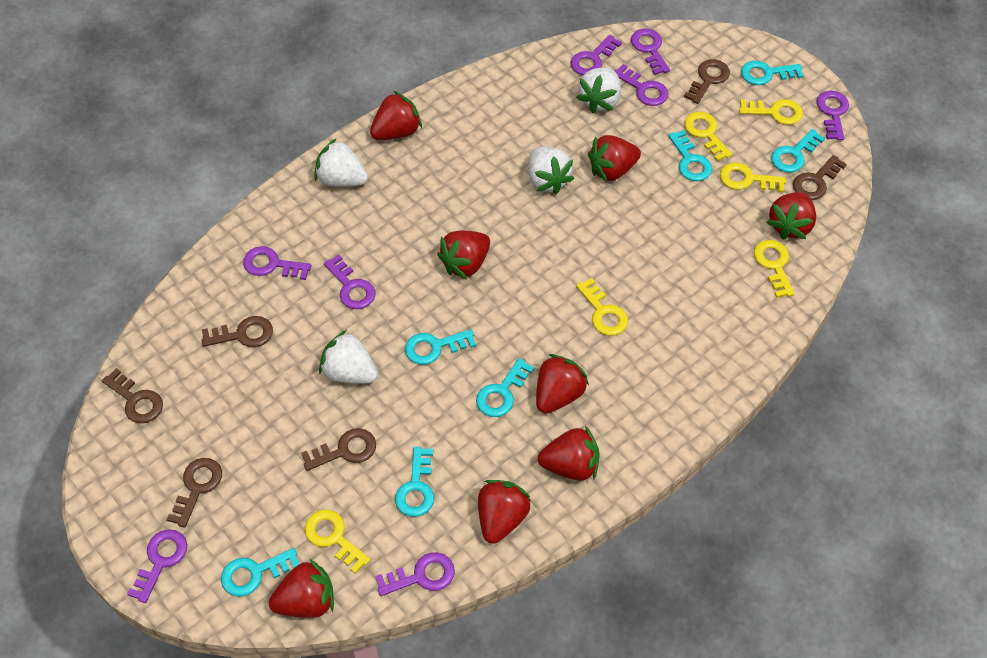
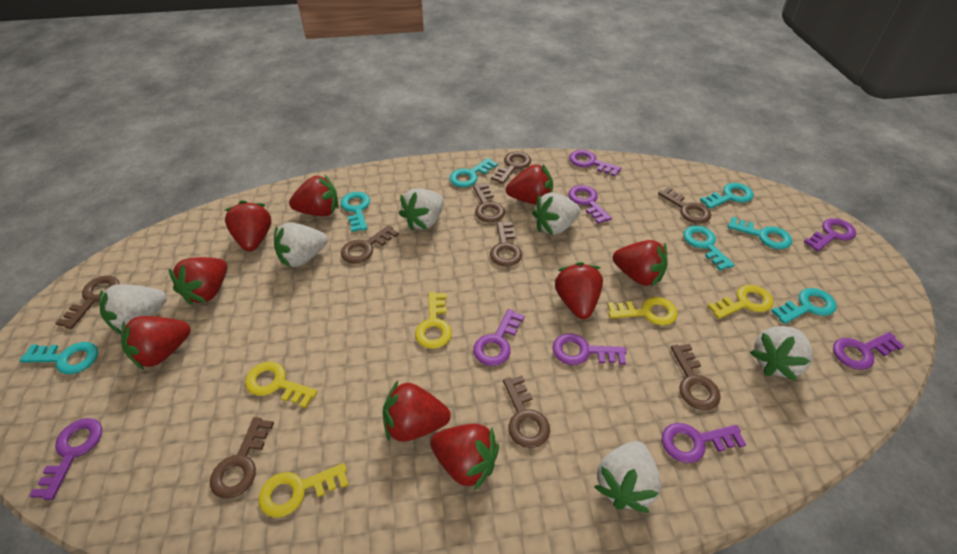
brown key: [102,368,163,423] [167,458,222,528] [201,316,273,347] [301,428,376,471] [684,59,730,104] [793,155,847,200] = 6 -> [55,276,119,329] [210,417,274,499] [341,225,399,264] [473,183,505,222] [490,222,522,267] [491,152,531,184] [503,375,550,448] [658,187,711,224] [671,344,721,410] = 9
red strawberry: [269,559,334,618] [370,91,422,140] [437,230,490,280] [478,480,531,544] [536,354,589,413] [538,426,600,481] [588,135,641,182] [766,192,816,240] = 8 -> [121,316,190,370] [169,257,227,306] [225,200,271,251] [289,174,339,216] [383,381,451,442] [430,424,499,490] [506,164,553,205] [555,262,603,319] [613,240,667,287] = 9
white strawberry: [314,139,368,187] [319,330,378,384] [528,146,574,194] [576,68,621,113] = 4 -> [99,284,167,334] [274,222,328,267] [399,188,444,230] [532,192,580,235] [594,441,661,513] [750,326,813,381] = 6
yellow key: [305,510,370,574] [576,278,628,336] [684,112,732,161] [720,162,786,192] [739,99,803,125] [754,240,795,298] = 6 -> [245,362,318,408] [259,463,349,518] [415,292,452,349] [607,297,678,325] [708,285,773,319] = 5

